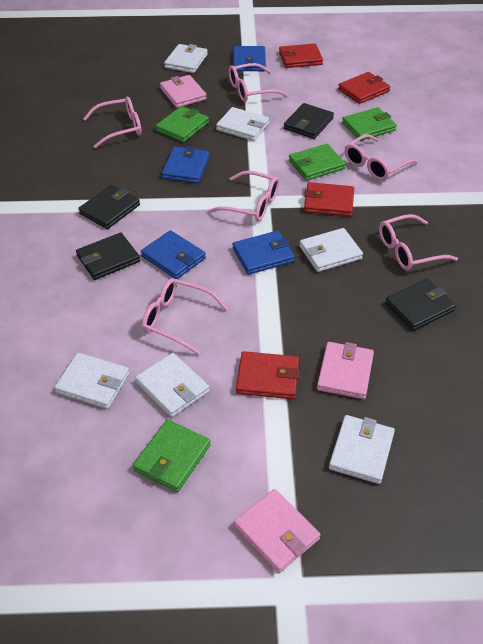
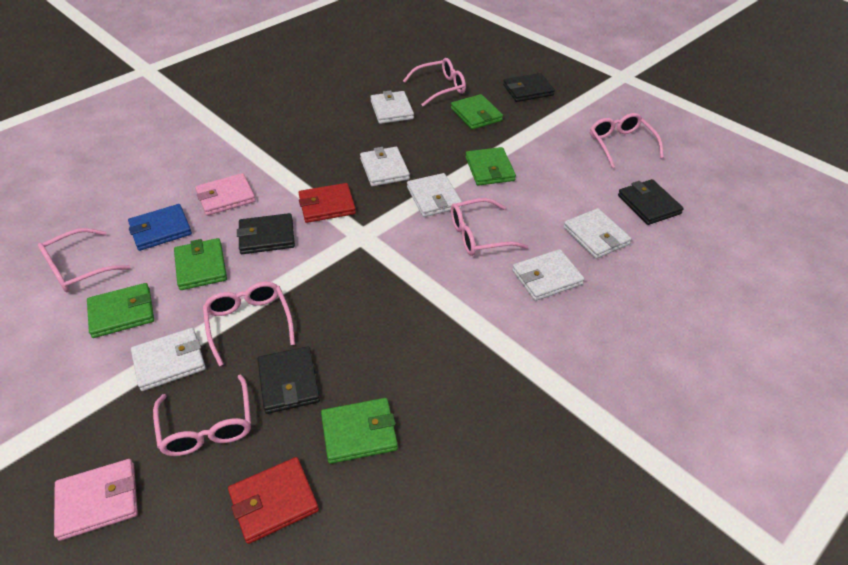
blue wallet: [141,230,206,279] [162,146,209,183] [233,46,266,71] [233,231,295,275] = 4 -> [128,204,192,251] = 1
green wallet: [133,419,211,492] [156,106,209,142] [289,144,346,181] [342,107,397,141] = 4 -> [87,283,154,338] [174,238,227,290] [321,398,398,464] [451,94,503,130] [466,147,516,186] = 5
pink wallet: [160,75,207,108] [234,489,320,573] [317,342,374,399] = 3 -> [54,459,138,541] [195,173,256,216] = 2
red wallet: [236,351,300,399] [279,44,323,68] [304,182,354,216] [338,72,390,104] = 4 -> [228,457,319,544] [299,183,356,223] = 2

